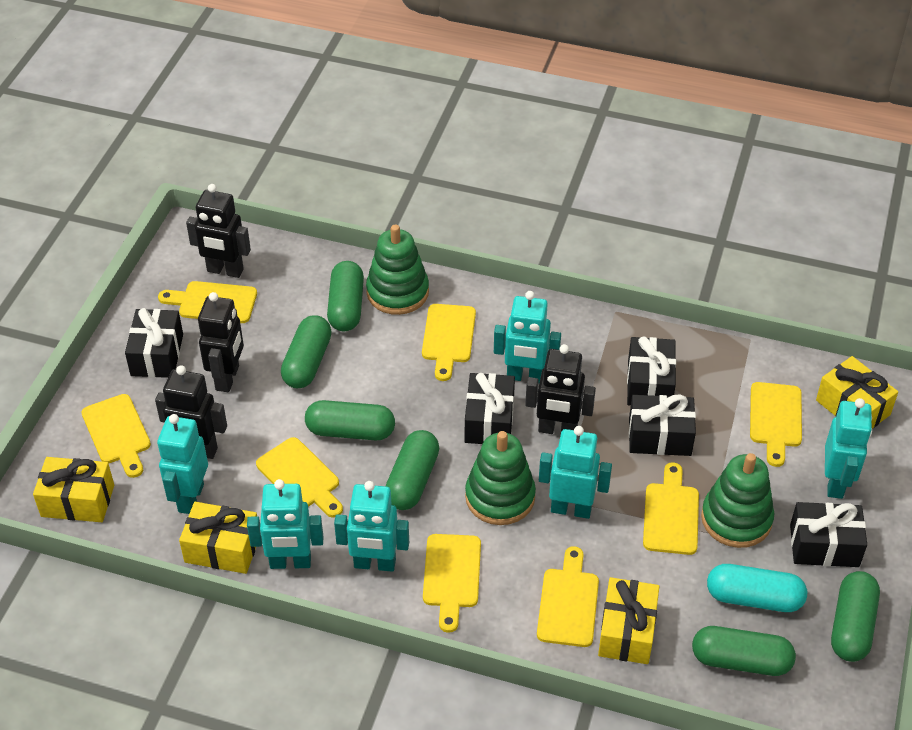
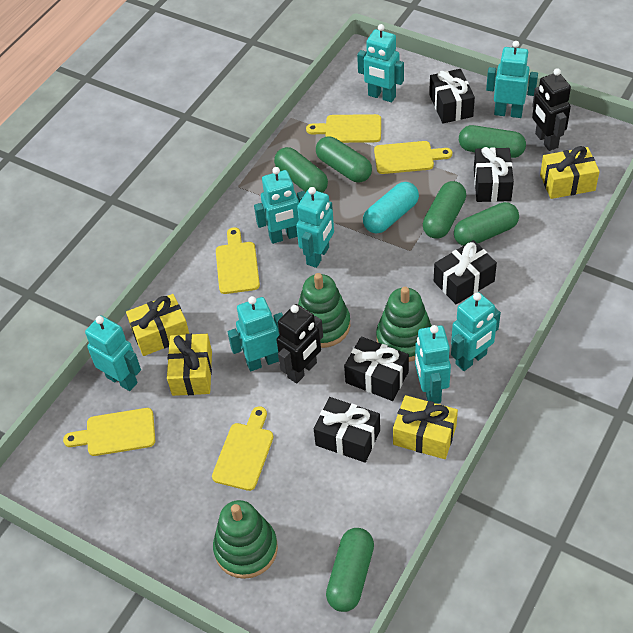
black robot: [155,365,227,459] [186,184,251,278] [198,292,244,392] [525,344,596,434] = 4 -> [276,304,323,384] [532,68,571,151] = 2
turquoise robot: [157,414,208,514] [247,479,323,569] [334,481,409,572] [494,291,561,383] [539,426,612,519] [825,398,872,499] = 6 -> [85,316,141,391] [228,296,283,371] [254,167,305,244] [296,187,334,268] [357,24,404,102] [415,325,451,404] [451,292,501,371] [486,41,538,118] = 8
yellow cutting board: [81,394,151,478] [158,281,257,323] [256,437,343,518] [422,304,476,381] [423,534,481,633] [537,546,599,647] [643,462,699,555] [750,382,802,467] = 8 -> [63,408,155,456] [212,406,273,491] [216,227,260,294] [306,114,381,143] [374,141,452,174] = 5

